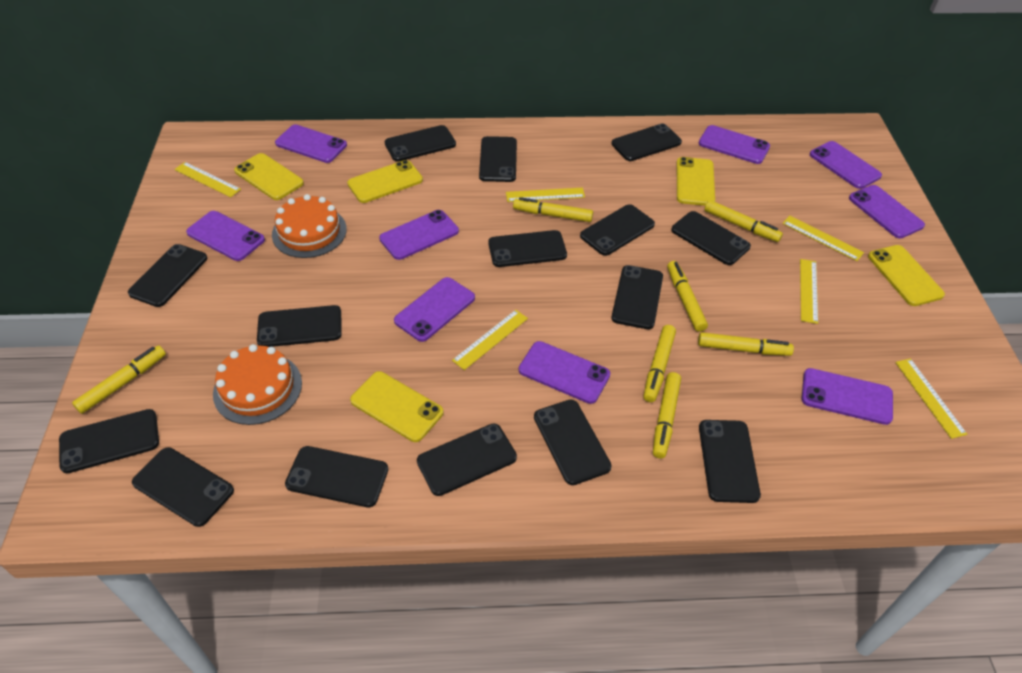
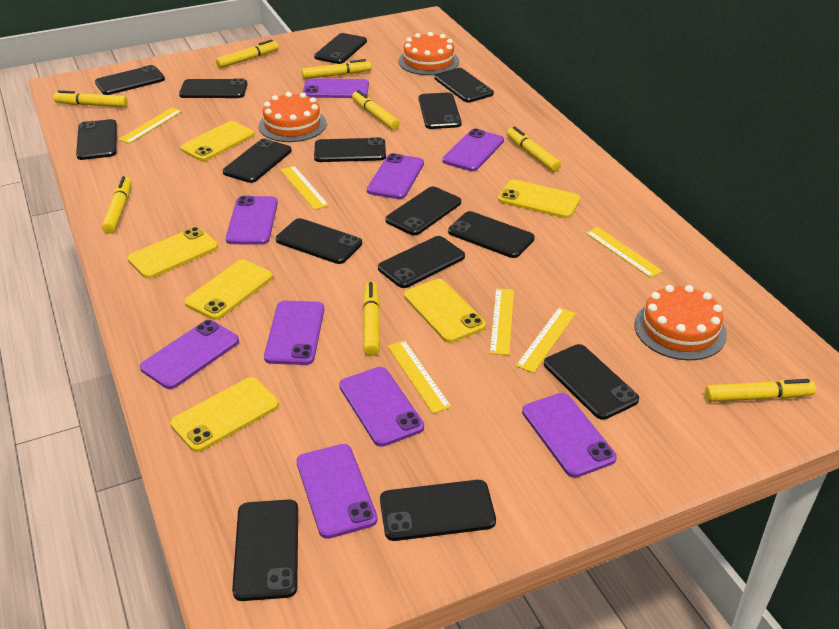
orange cake: [213,344,302,425] [272,194,347,258] = 2 -> [259,92,327,142] [398,32,459,75] [634,285,727,360] = 3
yellow marker: [72,345,166,414] [513,197,593,222] [644,325,676,402] [653,372,681,459] [667,261,708,332] [698,332,794,356] [704,200,783,242] = 7 -> [54,90,127,107] [102,176,132,234] [216,40,279,68] [302,59,371,79] [352,90,400,130] [363,282,380,356] [507,126,561,172] [705,379,816,402] = 8
yellow phone: [234,153,304,200] [347,160,423,203] [350,371,444,442] [677,157,715,206] [868,245,945,306] = 5 -> [128,227,218,279] [170,377,279,452] [181,121,254,161] [184,259,273,320] [404,279,486,343] [498,179,581,218] = 6

